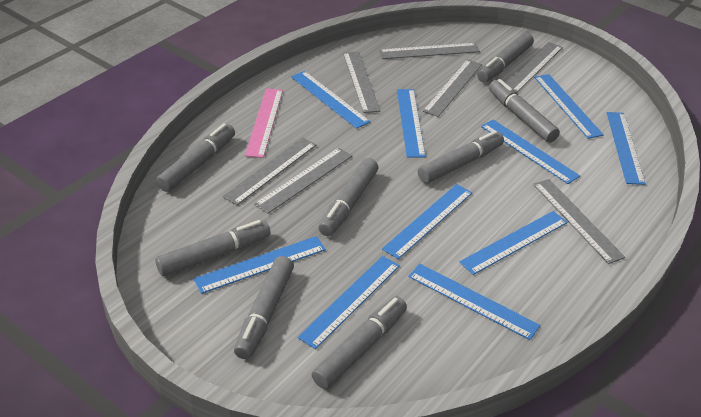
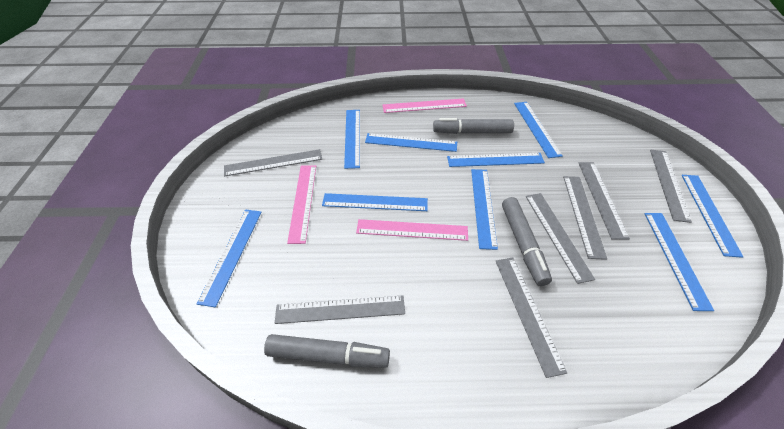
blue ruler: [193,236,326,294] [291,71,370,129] [298,256,400,349] [382,184,472,259] [397,89,426,158] [408,264,540,340] [459,211,568,275] [481,119,580,184] [534,74,604,139] [607,112,646,185] = 10 -> [196,209,262,307] [322,193,428,211] [344,110,360,169] [365,133,457,152] [447,153,545,167] [471,169,498,250] [514,102,562,158] [645,213,714,311] [681,175,743,258] = 9
grey marker: [155,220,271,276] [156,123,235,192] [234,256,294,359] [312,296,407,389] [318,158,378,236] [418,131,504,183] [477,33,534,83] [489,79,560,143] = 8 -> [264,334,390,368] [433,118,514,134] [502,197,552,286] = 3
pink ruler: [245,88,283,158] = 1 -> [287,165,316,244] [356,219,468,241] [383,98,467,113] = 3

